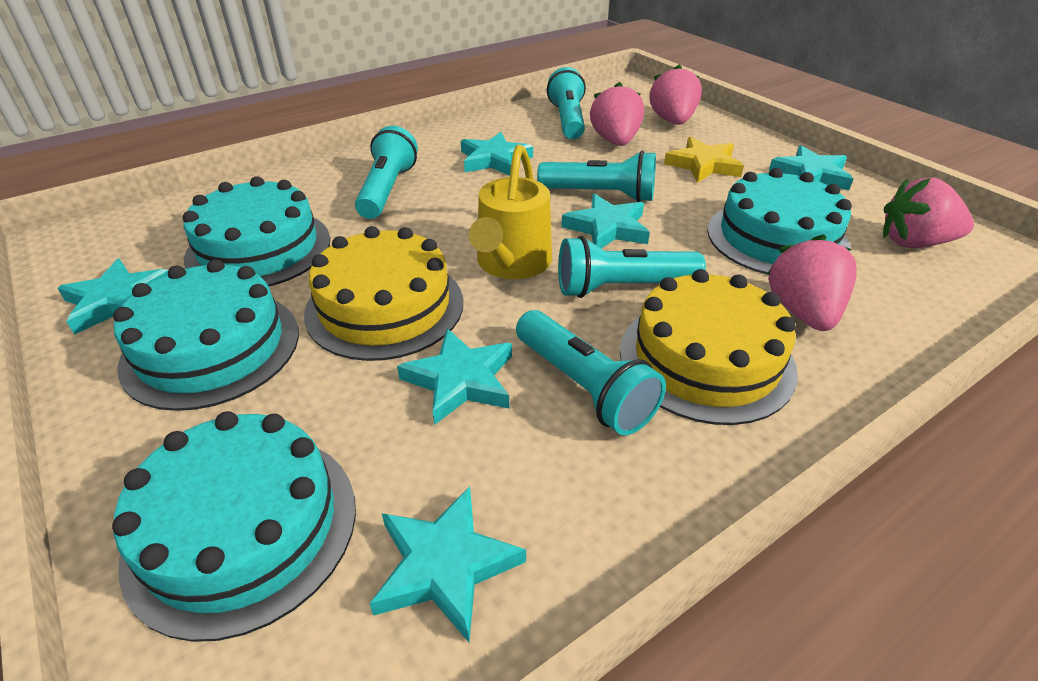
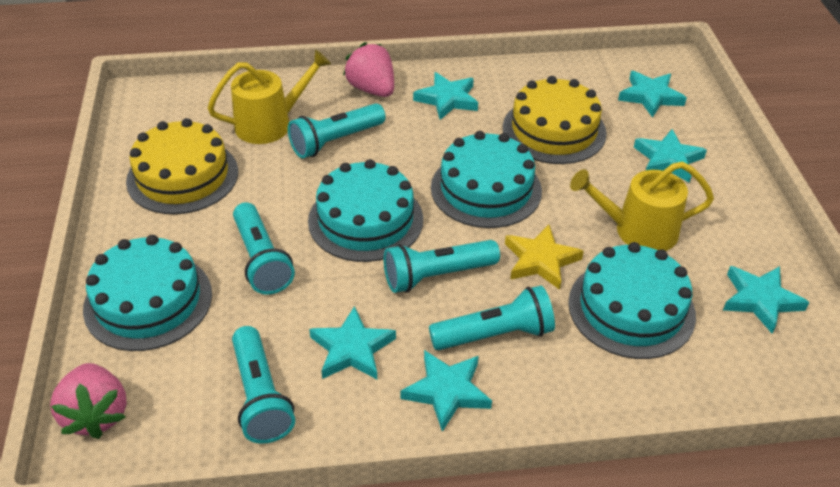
pink strawberry: [590,82,644,146] [649,64,702,125] [767,234,857,331] [883,178,974,248] = 4 -> [50,363,127,439] [343,42,394,97] = 2
yellow watering can: [469,145,552,279] = 1 -> [208,50,331,144] [570,162,714,251] = 2

